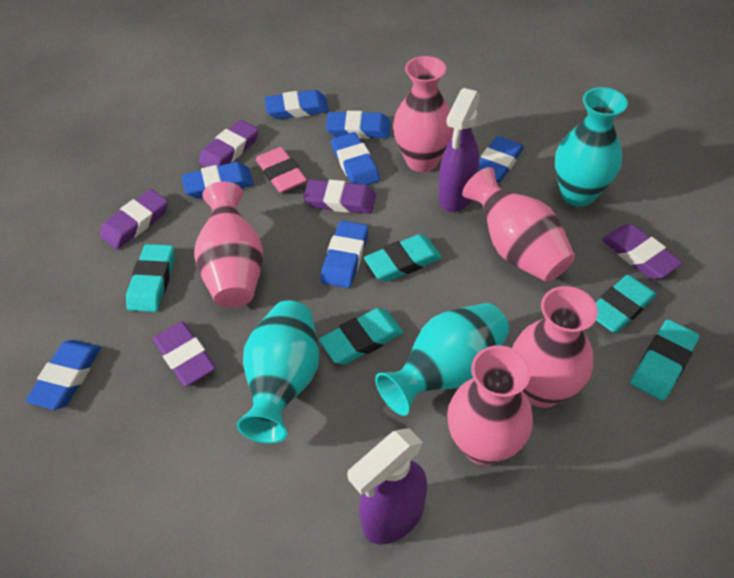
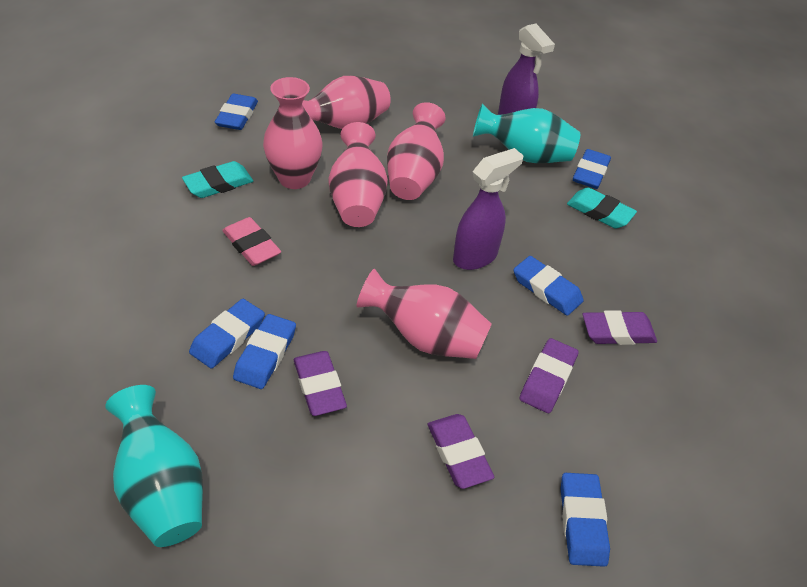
blue eraser: [25,340,101,410] [182,162,254,199] [265,90,329,119] [321,221,368,288] [326,111,391,139] [331,132,380,185] [478,136,524,182] = 7 -> [189,299,265,369] [215,94,258,130] [233,314,296,389] [513,256,584,316] [560,473,610,567] [573,149,611,189] = 6
purple eraser: [100,189,168,249] [153,321,216,387] [198,120,258,167] [303,179,376,214] [602,224,683,279] = 5 -> [294,351,347,416] [428,414,494,489] [519,338,578,413] [583,310,657,345] = 4
turquoise eraser: [126,244,174,312] [319,308,403,365] [364,234,442,282] [596,275,657,333] [630,320,700,401] = 5 -> [182,161,253,198] [567,187,637,229] = 2
turquoise vase: [237,300,319,444] [375,303,509,416] [555,87,628,207] = 3 -> [105,385,203,547] [473,104,580,163] = 2

